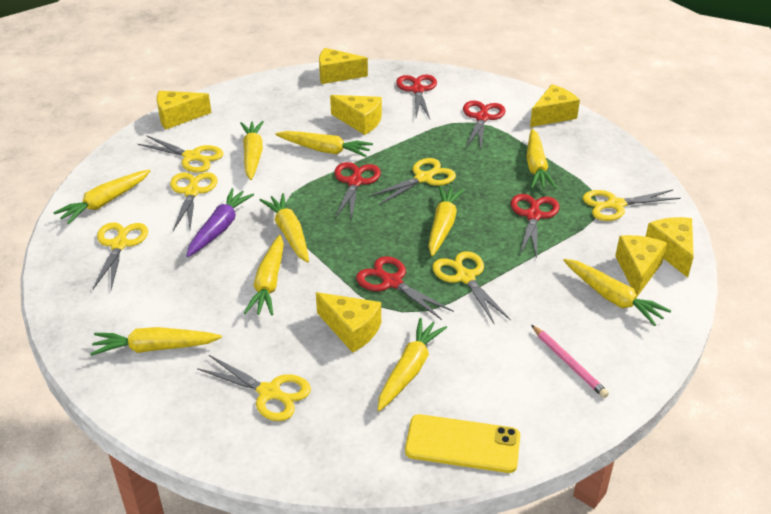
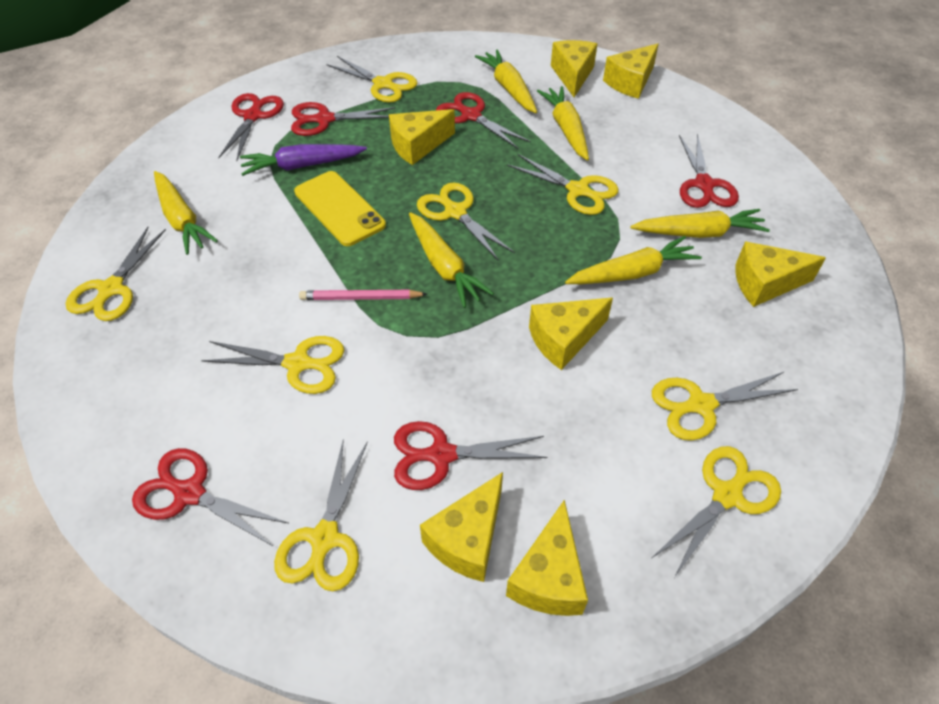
red scissors: [335,162,381,221] [356,256,454,320] [396,75,437,119] [463,101,505,149] [511,194,559,258] = 5 -> [132,448,288,546] [218,93,284,161] [291,102,396,136] [394,421,548,490] [436,92,531,149] [679,133,739,208] = 6
yellow carrot: [53,170,150,224] [90,327,222,356] [240,121,264,180] [244,235,284,316] [260,193,309,262] [275,131,373,157] [377,318,447,411] [429,186,464,256] [526,129,556,189] [563,259,671,326] = 10 -> [154,171,218,255] [409,212,494,308] [475,50,537,113] [537,86,589,161] [565,236,702,284] [630,209,770,238] = 6
yellow scissors: [93,223,148,289] [138,135,223,173] [170,173,218,231] [197,355,311,421] [369,158,456,205] [432,251,510,323] [583,190,681,221] = 7 -> [66,227,166,321] [201,336,345,394] [274,439,368,591] [326,56,417,103] [417,182,515,261] [507,153,619,215] [652,372,798,441] [652,446,781,578] = 8

